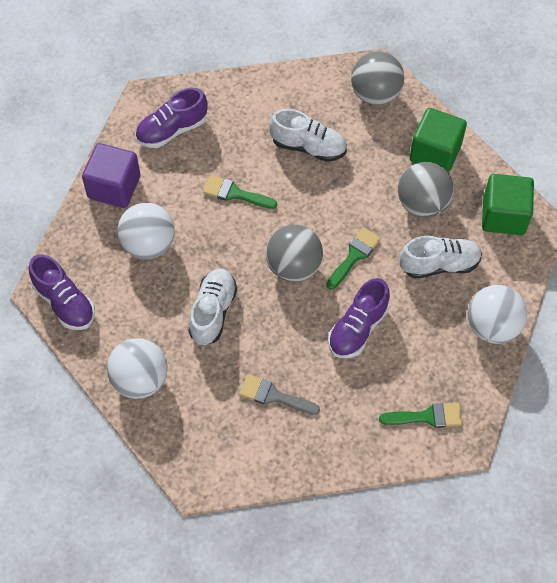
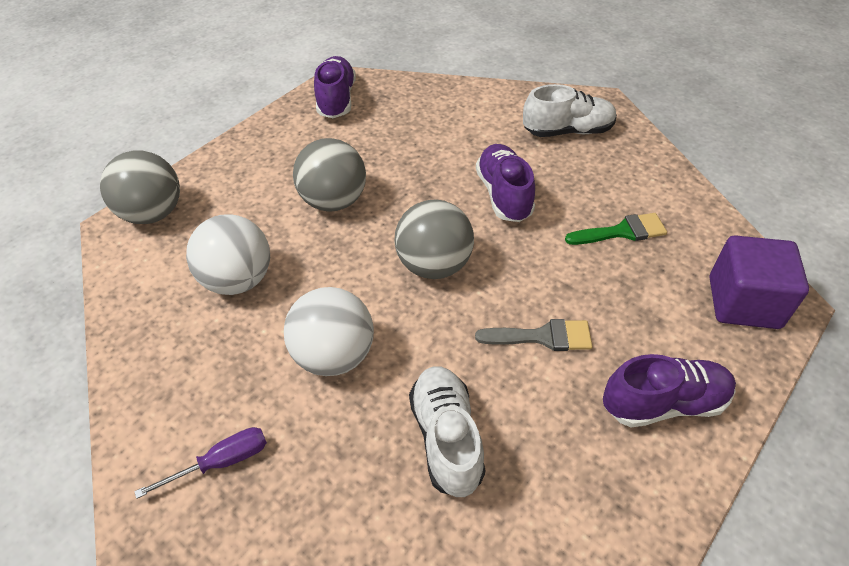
green brush: [203,175,277,209] [327,227,381,290] [379,403,462,428] = 3 -> [565,213,667,245] = 1
green cube: [410,108,467,173] [482,174,534,235] = 2 -> none = 0
purple screwdriver: none = 0 -> [134,427,267,499] = 1
white ball: [107,338,168,399] [118,203,175,259] [468,285,527,344] = 3 -> [186,214,270,295] [284,287,374,376] = 2
white shoe: [188,269,237,345] [269,109,347,162] [400,236,482,279] = 3 -> [409,366,486,497] [523,84,617,137] = 2

